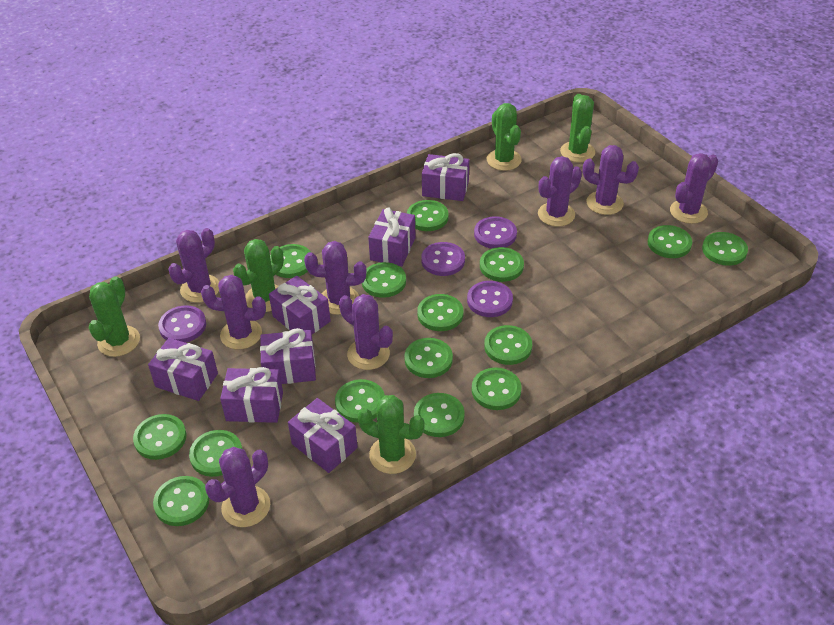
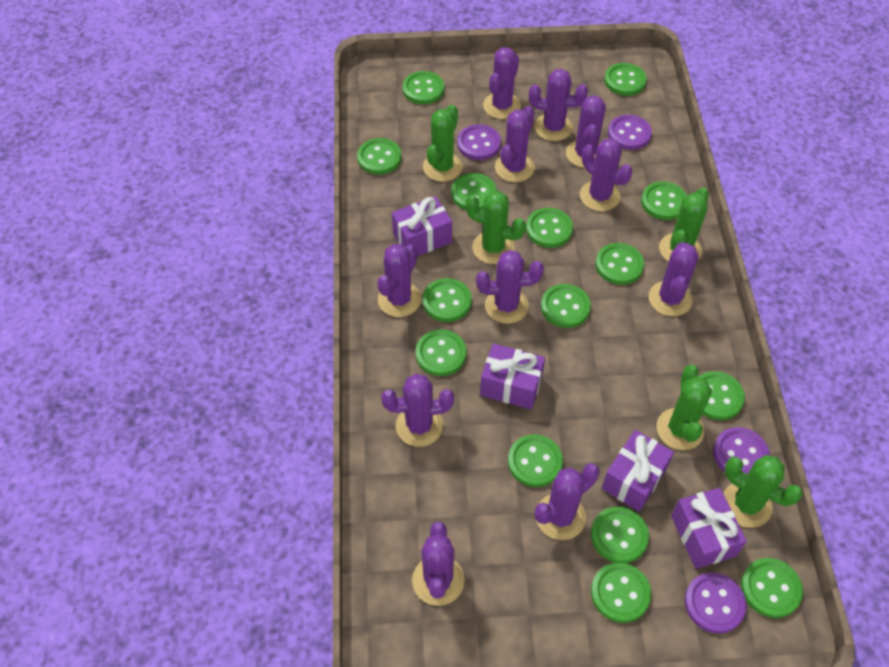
purple cactus: [168,228,219,303] [201,275,266,350] [205,447,270,527] [304,241,366,315] [339,294,393,370] [538,156,582,227] [583,145,639,215] [670,153,718,224] = 8 -> [377,244,421,317] [381,374,454,447] [412,522,465,606] [476,250,544,324] [483,47,521,119] [495,106,535,182] [529,69,588,141] [535,463,600,540] [566,95,606,168] [580,138,633,211] [649,242,699,316] = 11
purple gift: [148,338,218,401] [220,367,283,423] [260,328,316,384] [269,276,331,334] [288,398,358,473] [368,207,416,266] [422,153,469,201] = 7 -> [392,196,452,256] [480,343,545,410] [602,430,674,512] [671,488,747,569] = 4

